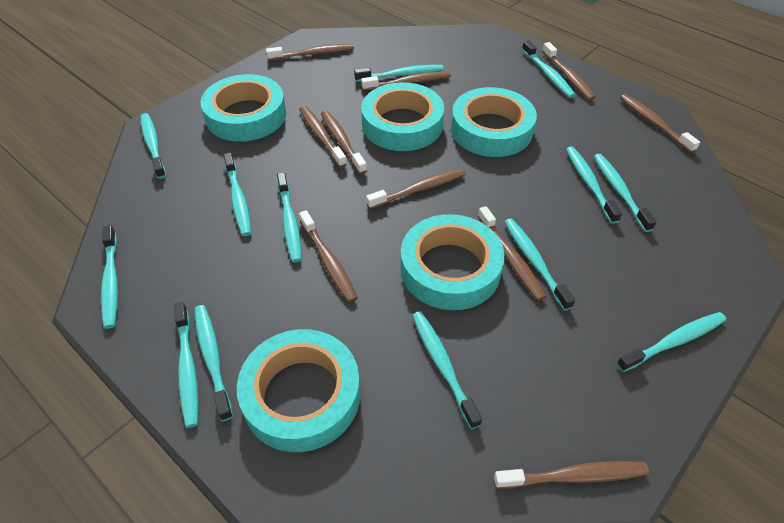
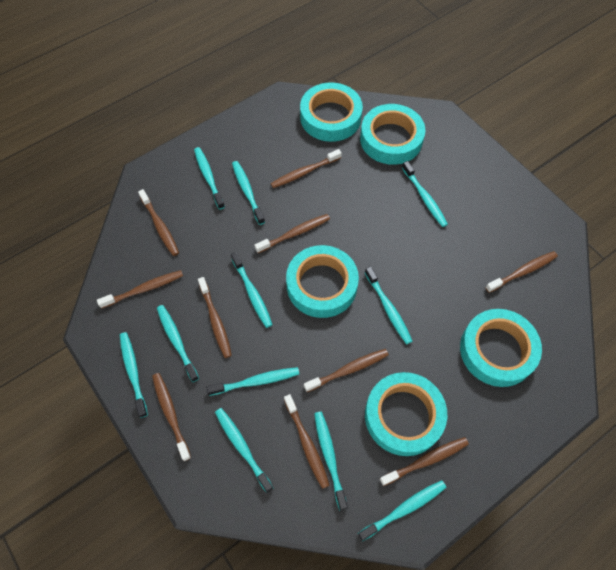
turquoise toothbrush: [101,225,118,329] [141,113,166,179] [174,302,199,428] [194,305,233,421] [223,153,251,236] [277,172,302,263] [354,65,444,82] [412,311,482,429] [505,219,575,311] [522,40,576,98] [566,146,622,224] [593,154,657,232] [617,312,726,372] = 13 -> [120,332,148,418] [157,305,199,382] [194,147,225,210] [206,367,299,396] [215,408,273,493] [231,252,273,328] [232,161,265,225] [314,412,348,511] [358,480,446,541] [365,267,413,344] [402,161,448,227] = 11

